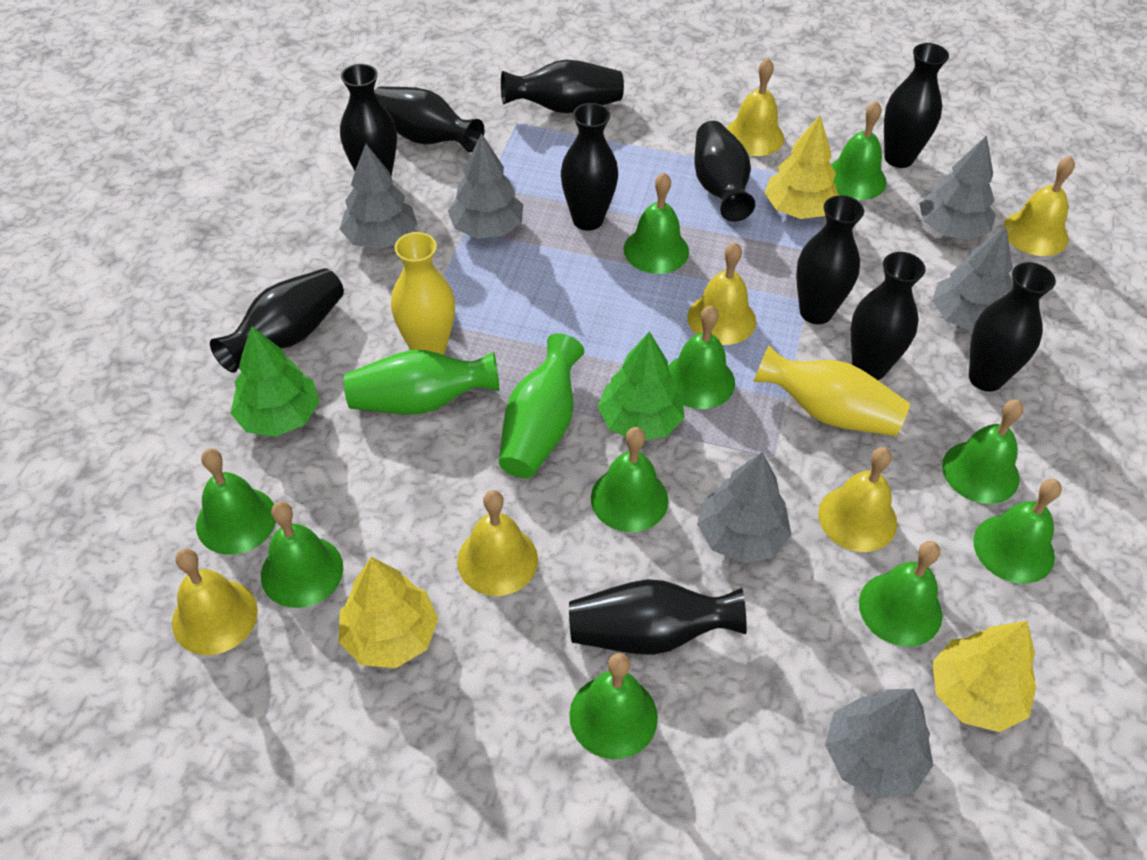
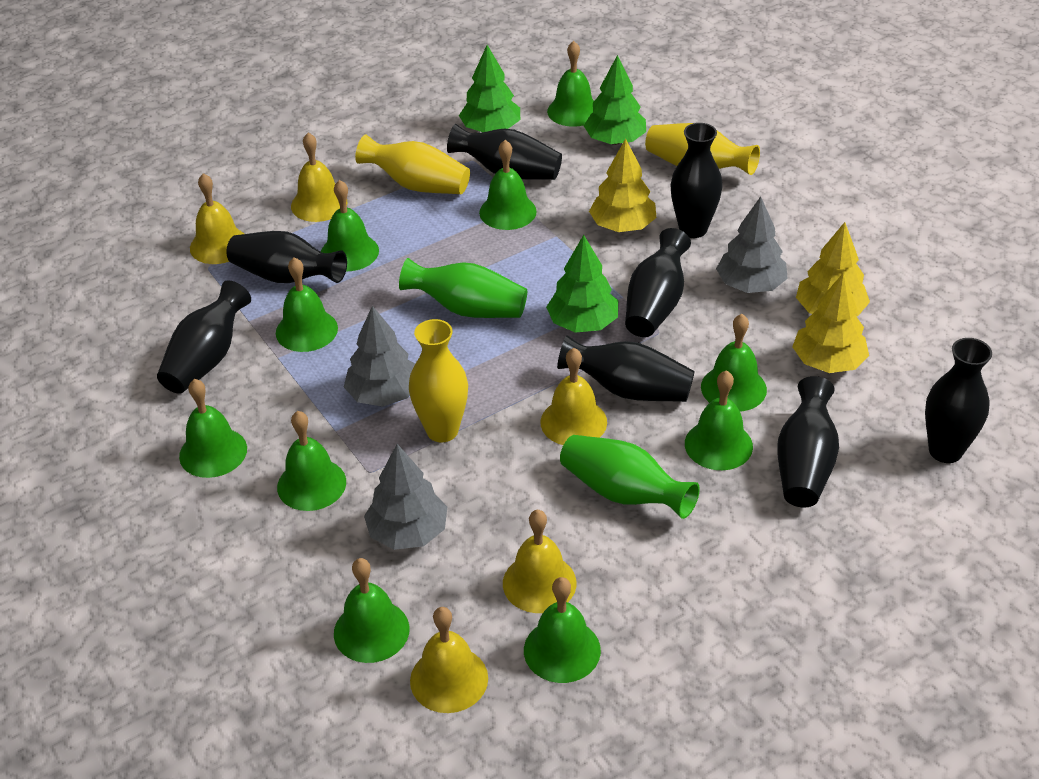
black vase: [210,268,344,373] [340,64,397,177] [374,86,484,152] [501,60,624,113] [561,103,618,231] [569,579,747,655] [694,121,755,222] [796,195,864,324] [851,252,925,380] [884,43,949,168] [969,262,1056,392] = 11 -> [157,280,251,394] [226,231,347,283] [447,124,562,180] [557,335,695,402] [625,228,691,337] [671,123,723,238] [777,376,839,507] [925,338,992,463] = 8
green tree: [230,326,320,437] [598,331,684,440] = 2 -> [459,45,520,132] [546,235,618,333] [584,55,646,145] = 3
grey tree: [340,144,417,250] [448,133,523,239] [697,452,791,563] [825,689,933,799] [919,135,996,240] [932,226,1013,332] = 6 -> [344,306,415,407] [364,444,447,550] [716,196,788,293] = 3
yellow bell: [172,548,258,655] [457,490,538,596] [687,242,756,345] [727,58,784,156] [818,447,897,552] [1003,156,1075,256] = 6 -> [190,173,244,264] [291,133,347,222] [410,607,488,713] [503,510,577,613] [541,348,607,445] = 5
yellow vase: [391,232,455,355] [753,345,910,436] = 2 -> [355,134,470,194] [409,319,468,442] [645,123,760,175] = 3

